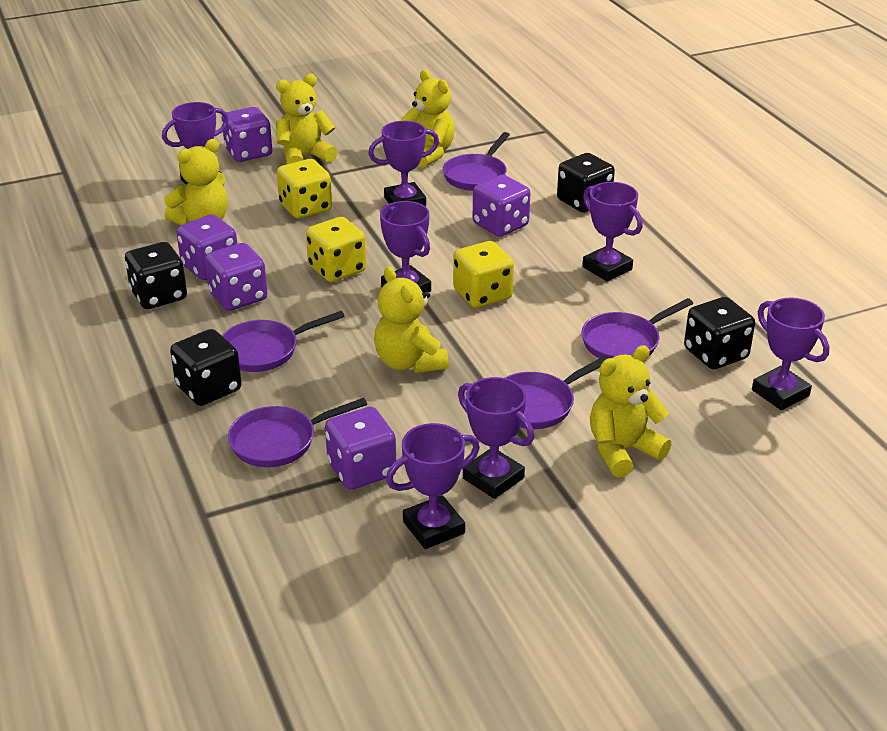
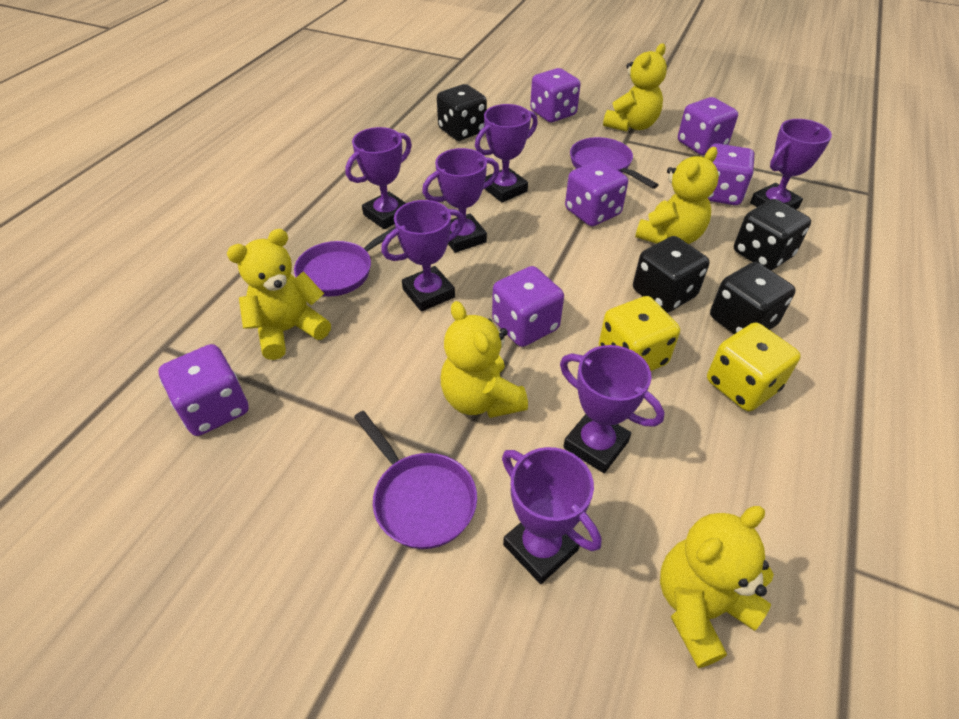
purple dice: [176,214,237,280] [205,243,268,311] [221,107,272,162] [325,407,396,489] [473,175,530,237] = 5 -> [158,344,249,436] [492,266,564,347] [530,68,581,122] [565,160,628,226] [678,97,738,155] [708,143,755,205] = 6
purple pan: [222,311,345,372] [228,398,367,467] [443,132,510,191] [505,355,609,429] [582,298,693,358] = 5 -> [294,227,396,296] [354,411,477,549] [570,137,659,189] = 3
yellow dice: [277,159,332,218] [306,217,366,282] [453,241,514,308] = 3 -> [599,296,680,371] [707,322,801,411] = 2

